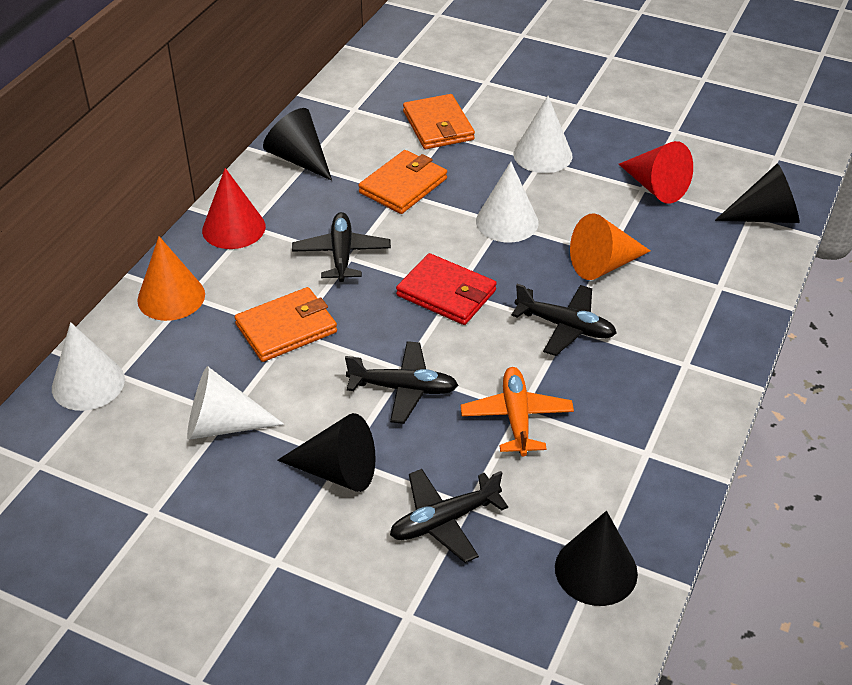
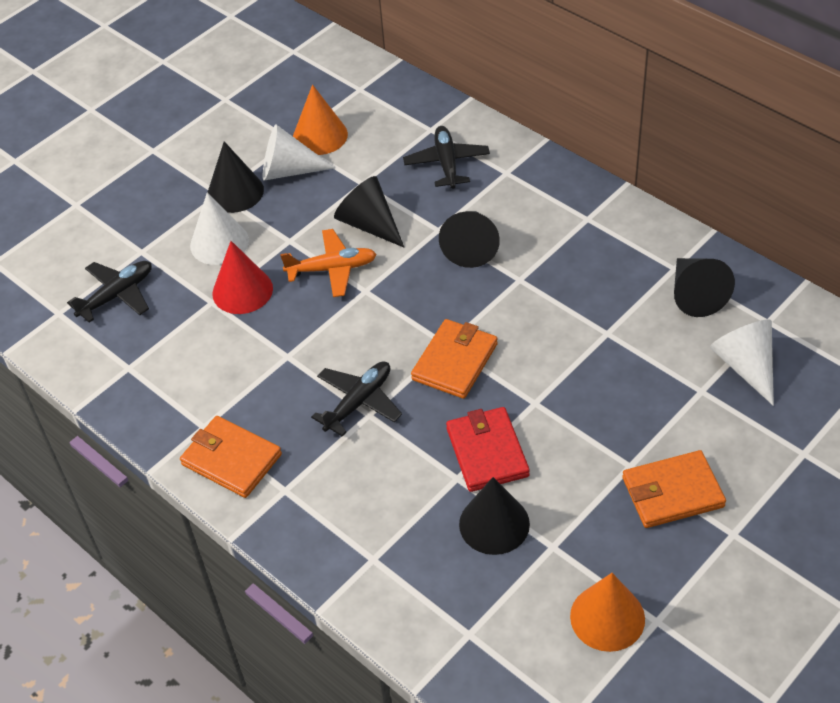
black cone: [263,108,332,181] [277,413,376,492] [555,511,638,606] [715,164,799,223] = 4 -> [207,141,264,213] [334,176,404,247] [439,211,500,268] [459,477,530,555] [674,258,735,317] = 5
black plane: [292,212,391,282] [345,341,458,424] [390,469,508,563] [512,284,617,356] = 4 -> [67,261,152,323] [311,361,402,437] [403,126,490,189] = 3
red cone: [202,168,266,249] [619,141,693,204] = 2 -> [212,241,273,314] = 1
white cone: [52,322,125,411] [187,366,284,440] [476,162,539,243] [514,96,573,173] = 4 -> [190,193,249,265] [263,124,335,180] [710,319,774,406] = 3

